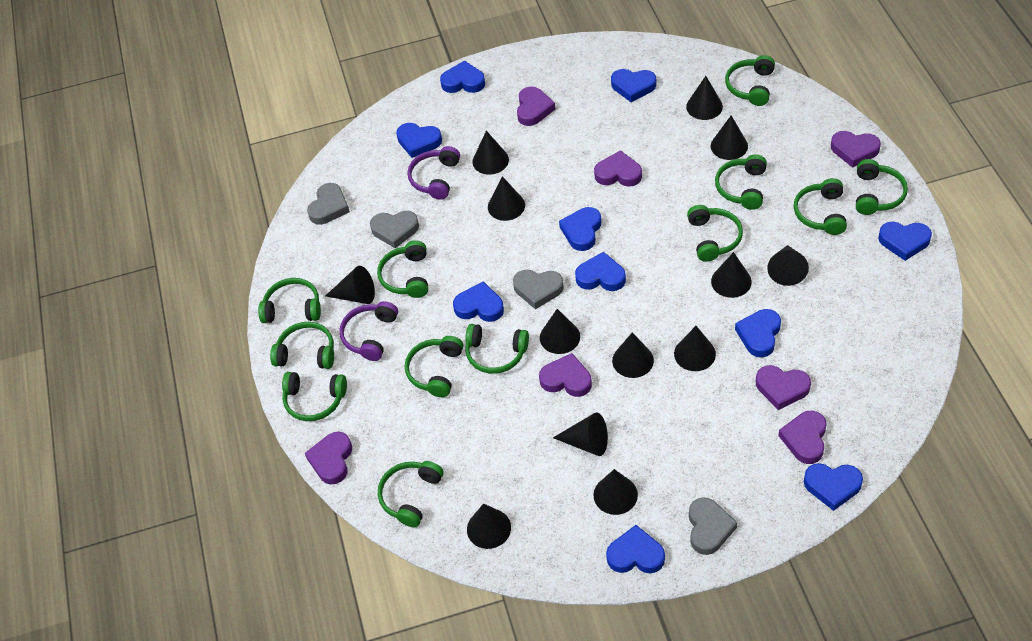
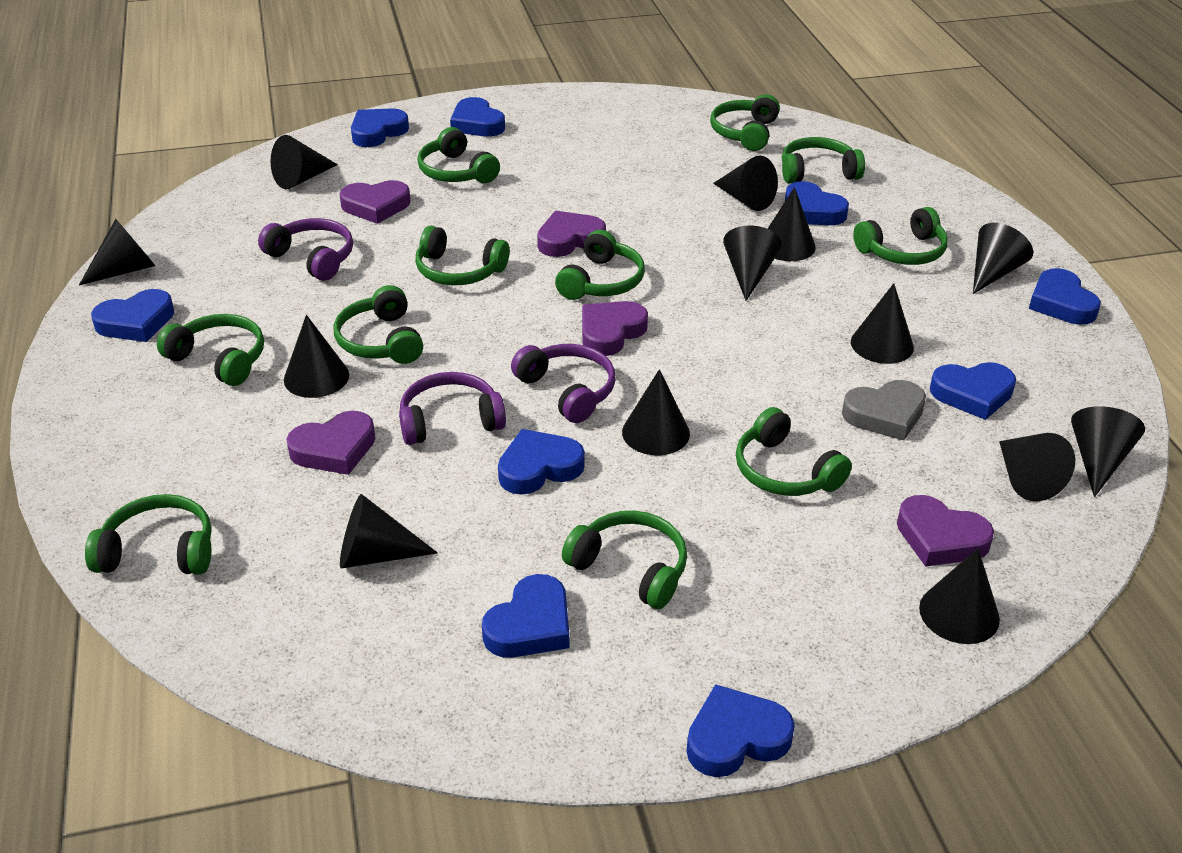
blue heart: [396,123,442,158] [440,60,485,93] [453,281,504,322] [559,207,601,251] [575,252,626,291] [606,525,665,573] [611,69,656,102] [735,309,781,357] [804,463,863,511] [878,222,932,261] = 10 -> [91,289,174,342] [351,108,409,147] [450,97,505,137] [482,574,569,658] [498,429,585,495] [686,684,795,777] [785,181,849,225] [930,362,1016,420] [1029,268,1101,325] = 9
green headphones: [258,278,321,323] [270,322,334,369] [282,372,347,421] [377,240,428,298] [378,461,444,527] [405,336,463,397] [465,324,529,374] [687,205,743,262] [715,154,767,210] [725,55,775,106] [794,178,847,235] [856,159,908,215] = 12 -> [85,494,212,575] [157,314,264,386] [334,285,423,364] [415,226,509,285] [417,127,500,183] [555,230,645,300] [562,511,687,609] [710,94,780,151] [736,407,852,496] [782,137,865,184] [853,207,948,265] = 11
grey heart: [307,183,350,225] [370,211,419,248] [513,270,564,309] [689,497,737,555] = 4 -> [842,380,926,440] = 1
purple headphones: [339,301,398,361] [407,146,460,200] = 2 -> [258,218,353,281] [399,372,506,445] [511,344,615,423] = 3
purple heart: [305,432,352,485] [517,86,555,126] [539,353,592,397] [594,150,642,187] [756,365,811,410] [778,411,827,464] [831,131,881,168] = 7 -> [286,411,376,475] [340,180,411,224] [537,211,606,257] [582,301,648,356] [897,495,994,567] = 5

